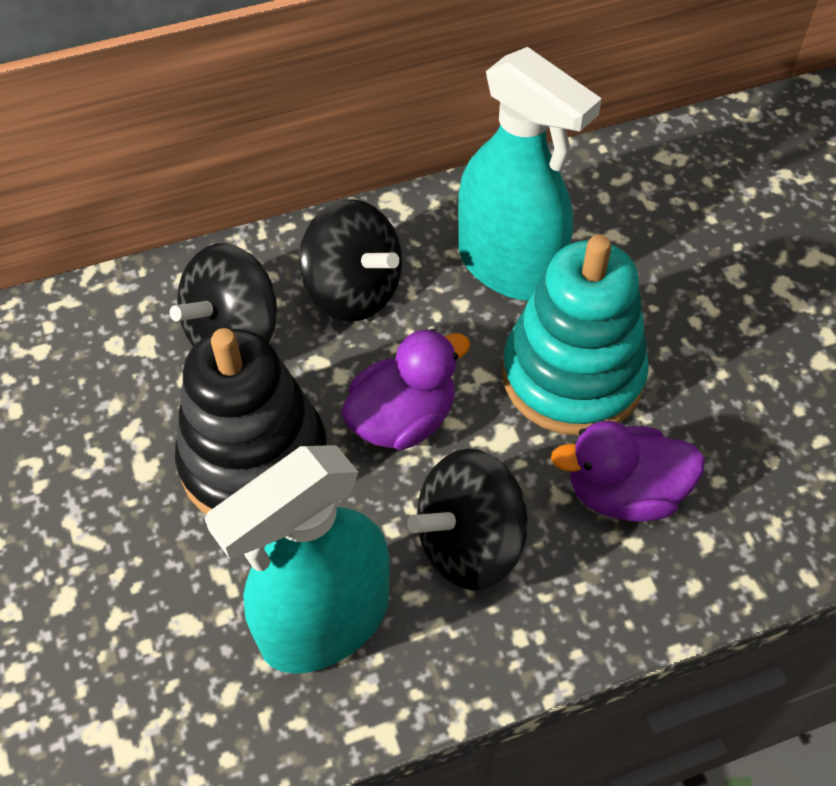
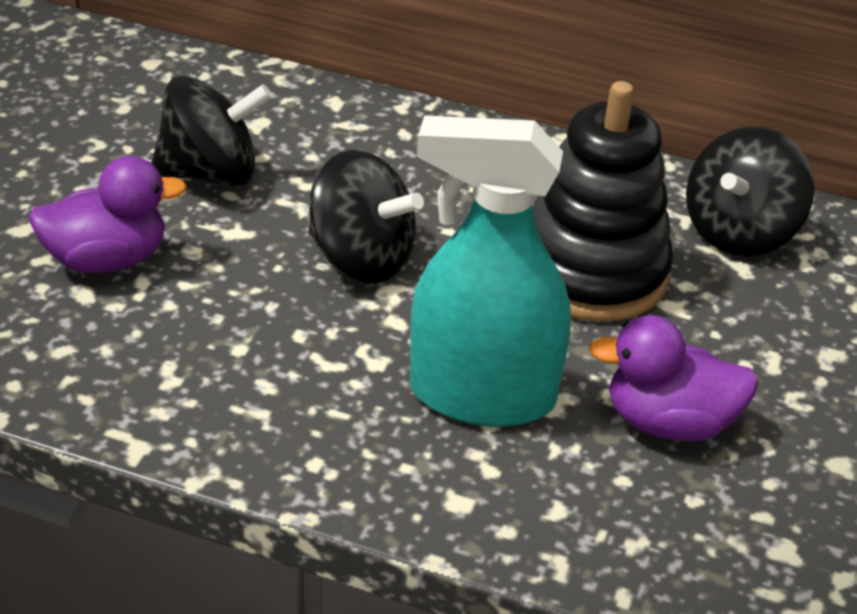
turquoise spray bottle: [204,445,390,674] [458,47,602,301] = 2 -> [410,115,571,427] = 1
turquoise stacking toy: [502,235,649,435] = 1 -> none = 0

